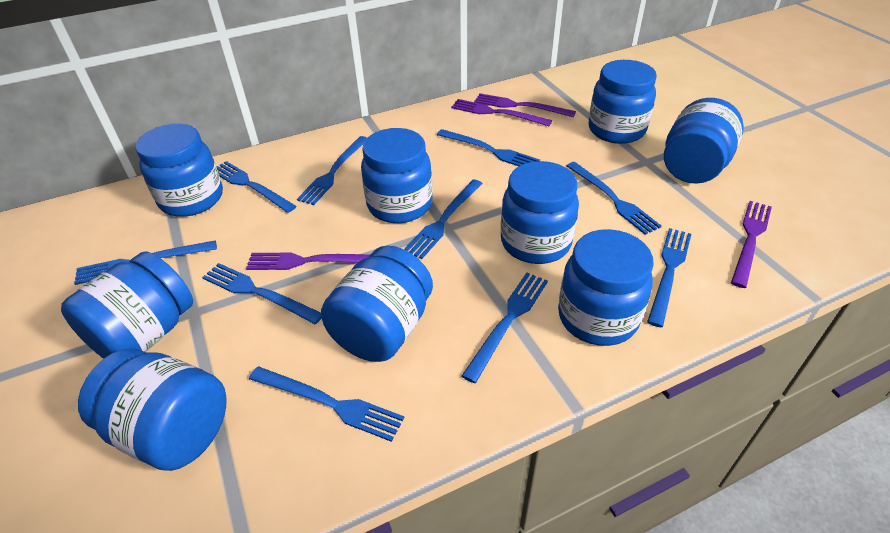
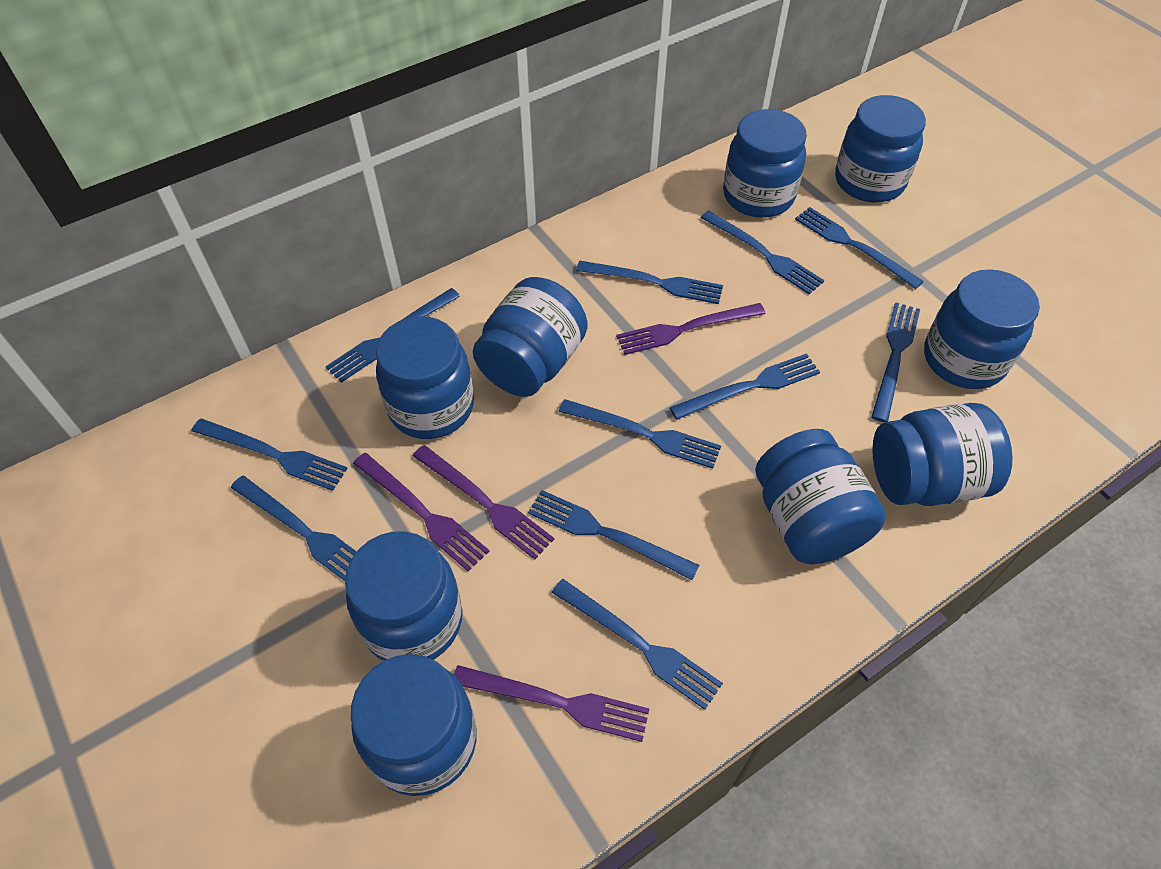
blue fork: [74,240,217,285] [202,263,322,324] [216,161,296,213] [249,366,404,442] [297,136,367,205] [404,179,483,259] [437,129,540,166] [462,273,548,383] [567,162,662,235] [647,228,691,327] = 10 -> [192,418,348,491] [231,476,357,581] [325,288,460,383] [528,490,699,580] [552,579,723,710] [559,399,721,469] [576,261,723,304] [670,353,820,420] [701,211,824,295] [795,207,924,289] [871,302,920,422] = 11

